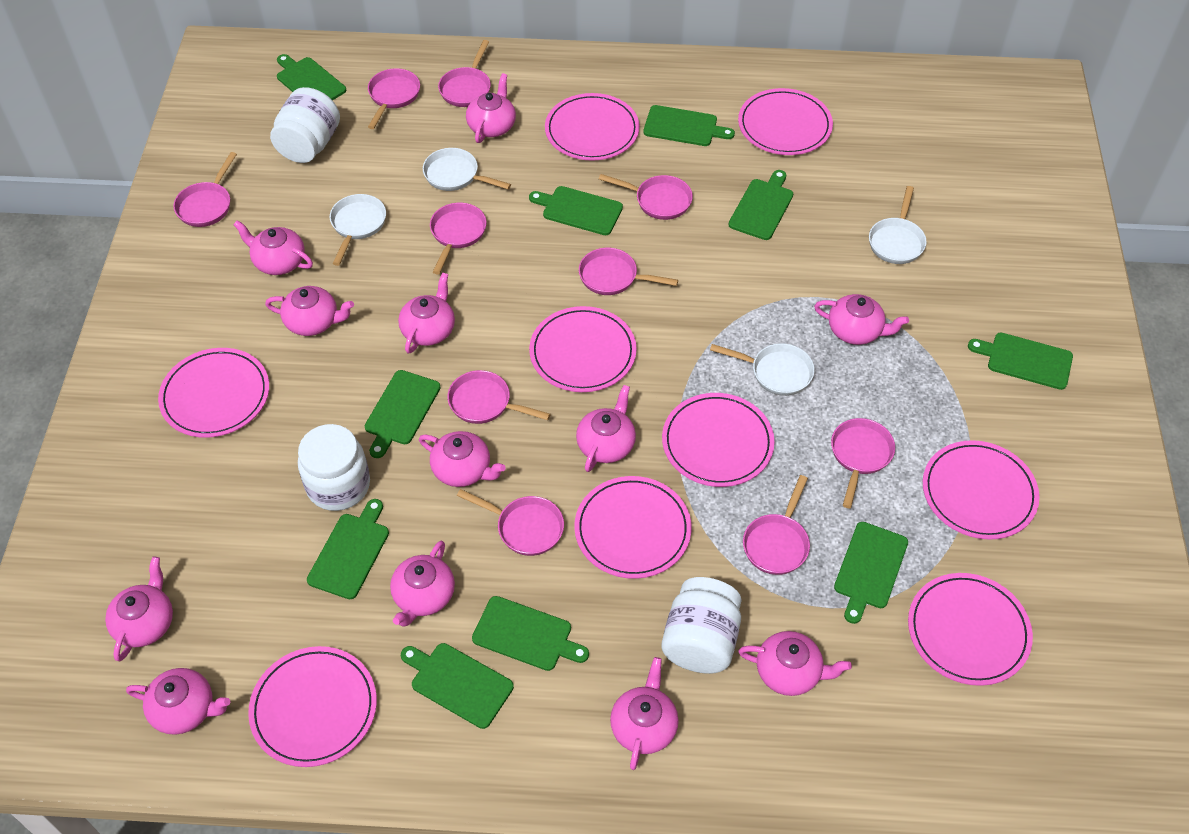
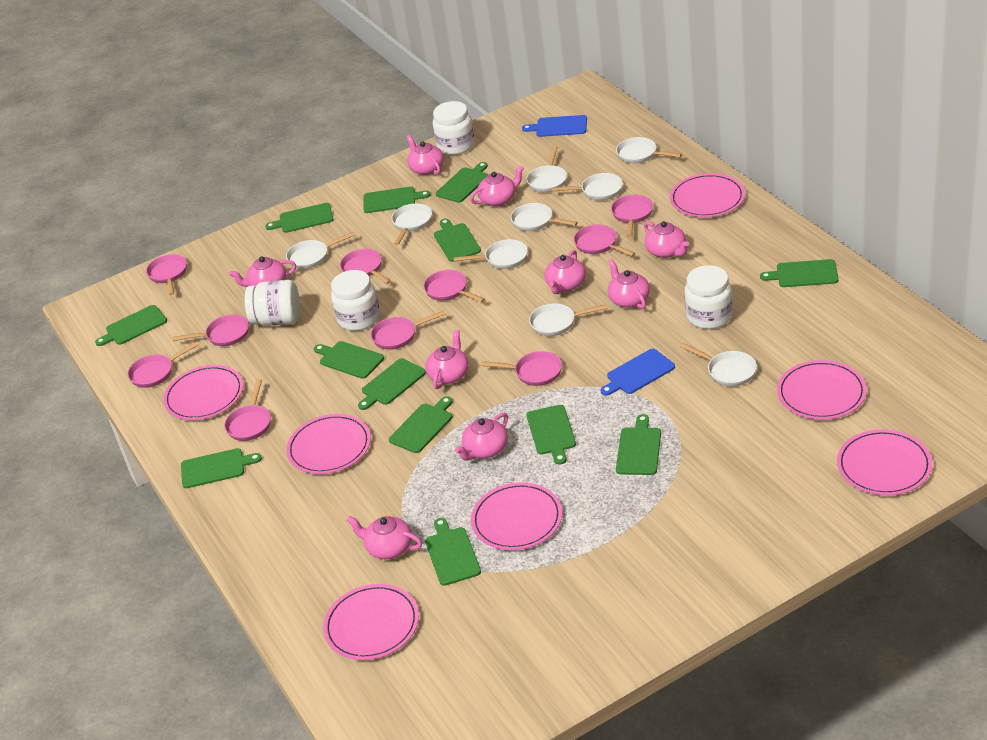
blue cutting board: none = 0 -> [522,115,587,137] [600,349,675,396] = 2
green cutting board: [277,54,346,100] [307,499,389,599] [365,370,441,458] [401,643,514,729] [472,596,589,671] [529,186,623,235] [643,105,735,146] [728,170,793,240] [834,522,908,624] [968,332,1073,390] = 10 -> [95,305,167,346] [181,448,262,488] [265,203,334,233] [314,341,384,379] [358,358,426,410] [364,187,431,213] [389,396,453,453] [425,518,481,586] [434,219,481,262] [436,162,488,203] [526,405,576,465] [616,414,661,475] [760,259,838,287] = 13
pink plate: [158,348,269,438] [248,646,377,767] [529,306,637,392] [545,93,640,161] [574,476,692,579] [662,393,775,487] [738,88,833,155] [908,573,1033,686] [923,440,1039,540] = 9 -> [163,365,243,420] [286,414,371,474] [323,584,419,660] [471,482,562,550] [670,173,745,217] [777,360,867,420] [837,429,932,496] = 7
pink teapot: [105,557,173,661] [126,668,230,735] [233,220,313,275] [265,286,354,336] [390,541,455,627] [398,273,455,354] [419,431,506,487] [466,73,516,143] [576,385,636,472] [610,657,679,770] [738,631,852,696] [814,294,909,345] = 12 -> [229,256,296,287] [347,516,422,559] [407,135,444,175] [425,330,469,389] [455,413,508,461] [470,166,524,206] [545,250,586,294] [608,259,650,309] [644,221,689,258] = 9
white jar: [270,87,340,163] [298,424,370,511] [662,577,742,674] = 3 -> [245,280,300,326] [331,270,380,331] [433,101,475,155] [685,265,733,329] = 4
white pan: [330,194,386,266] [423,148,511,191] [710,343,815,396] [869,186,927,264] = 4 -> [286,232,355,269] [392,203,432,245] [454,239,528,269] [511,203,578,231] [526,146,567,192] [529,303,607,336] [551,173,623,200] [616,137,682,163] [681,343,757,386] = 9

